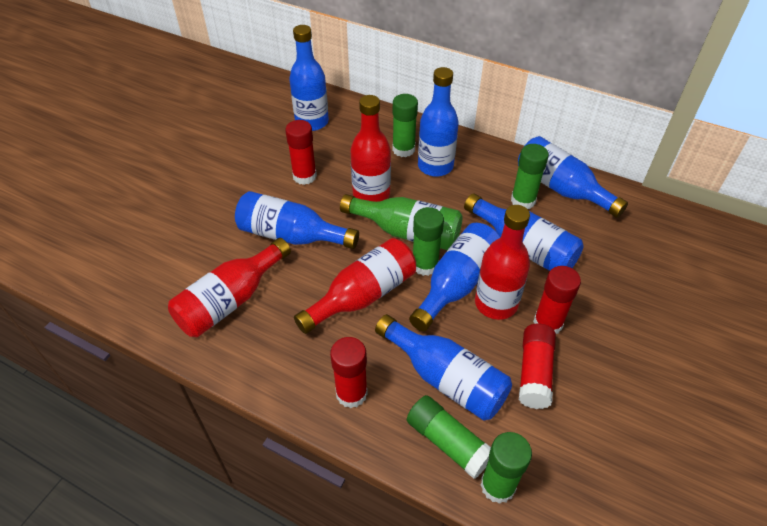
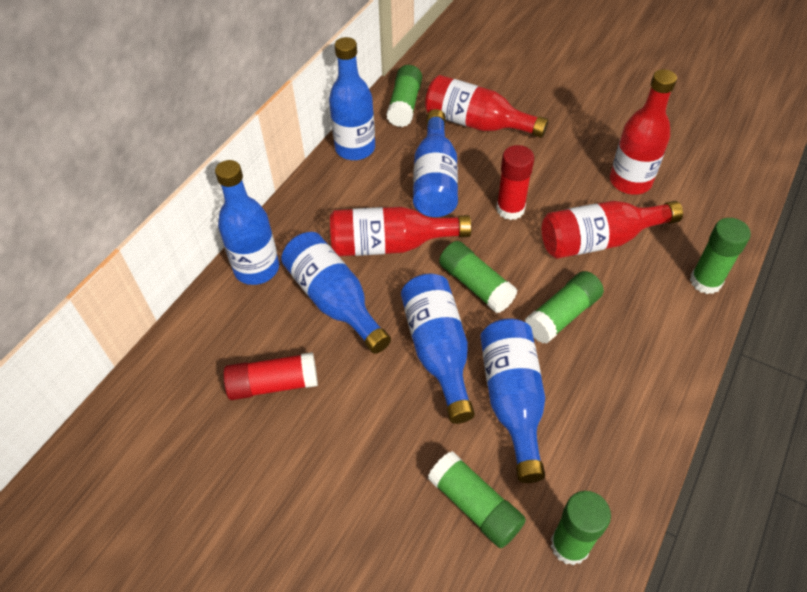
blue bottle: [235,191,359,249] [289,25,329,131] [375,314,512,421] [409,223,500,331] [418,67,459,177] [464,193,583,271] [518,136,628,218] = 7 -> [215,160,279,285] [281,232,391,354] [329,37,375,160] [401,273,475,424] [413,109,458,217] [480,318,545,483] = 6
green bottle: [340,194,463,250] = 1 -> none = 0
green glue stick: [392,94,418,157] [407,395,491,479] [413,207,444,276] [480,432,532,504] [511,144,549,209] = 5 -> [386,65,422,127] [428,451,526,548] [439,241,517,313] [525,271,604,344] [551,491,611,566] [690,218,751,294] = 6
red glue stick: [285,120,317,185] [330,337,368,408] [519,324,556,409] [533,266,581,334] = 4 -> [223,352,318,400] [496,145,534,220] = 2

